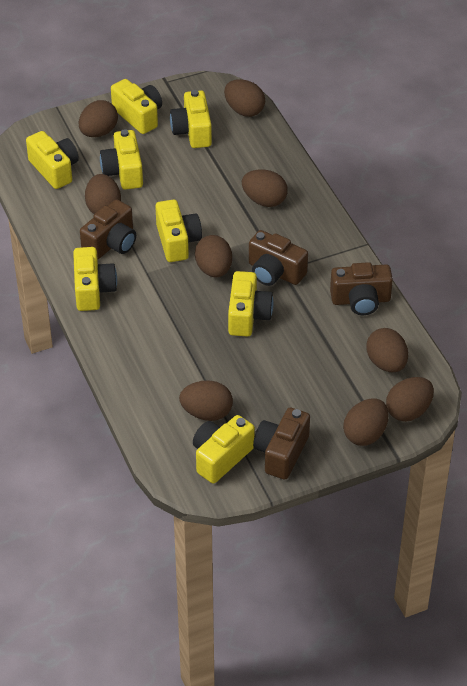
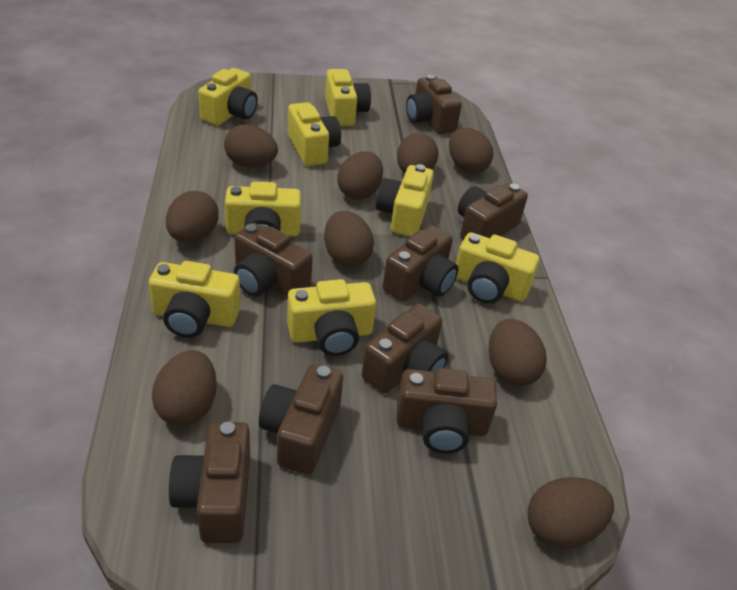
brown camera: [80,199,136,259] [249,230,308,286] [253,408,310,479] [330,262,393,315] = 4 -> [169,422,250,543] [234,223,313,297] [259,364,343,475] [362,304,448,393] [383,225,458,302] [396,368,497,453] [406,75,462,134] [458,183,528,240] = 8

